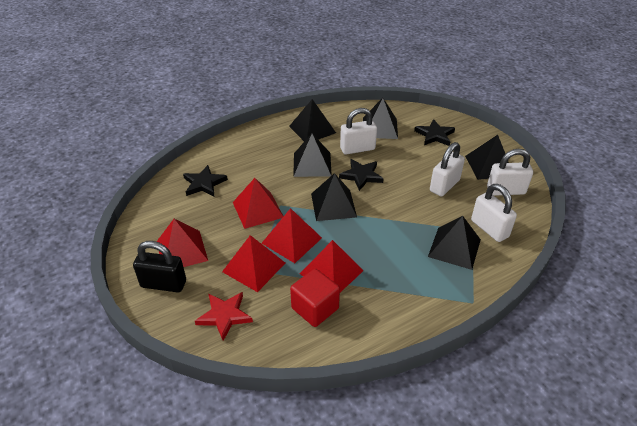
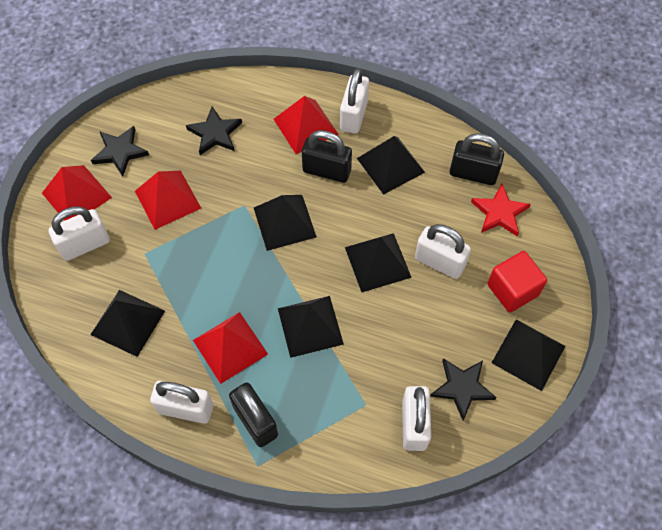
black padlock: [133,241,186,292] = 1 -> [229,382,278,447] [302,130,352,183] [450,133,504,185] = 3
red pyramid: [157,219,208,267] [222,235,285,292] [233,178,284,229] [262,208,322,263] [300,240,364,292] = 5 -> [42,165,112,221] [135,171,201,230] [193,312,268,384] [274,96,339,154] = 4
white padlock: [340,108,377,155] [430,142,465,196] [471,184,517,242] [487,149,533,196] = 4 -> [48,206,110,261] [150,381,213,424] [340,68,369,134] [402,386,431,451] [415,224,471,279] = 5

